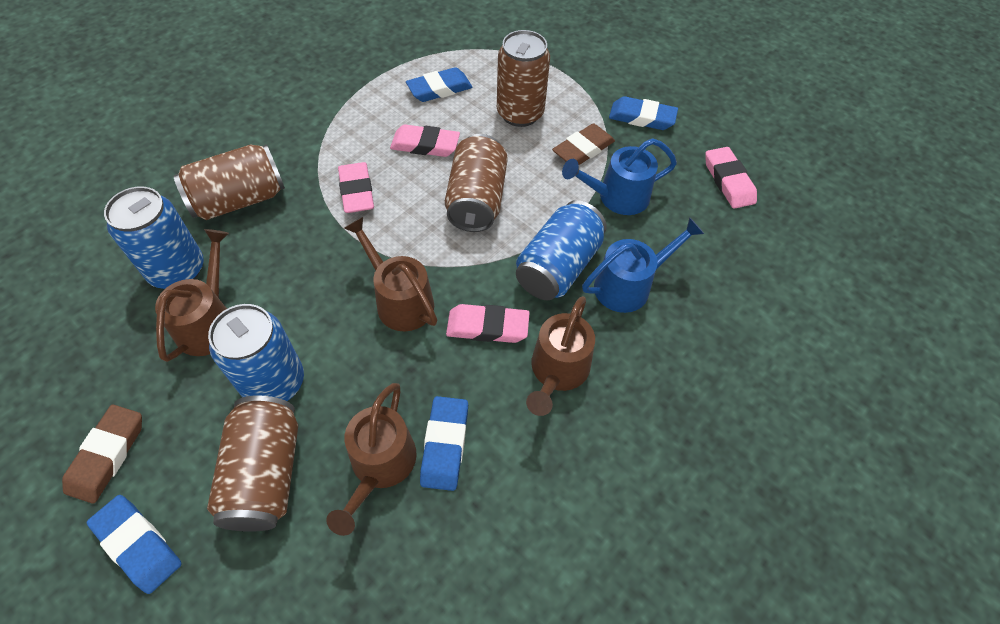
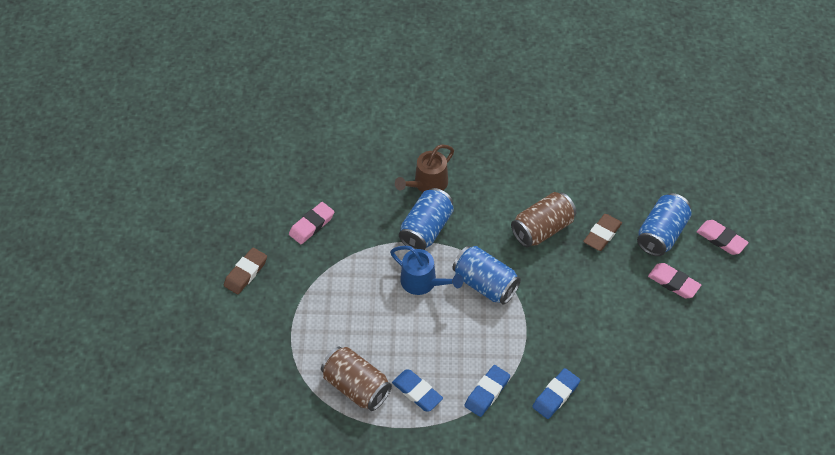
blue eraser: [87,495,182,594] [406,67,473,102] [420,396,468,491] [609,96,678,130] = 4 -> [392,370,443,412] [464,365,510,417] [532,368,580,419] = 3
blue watering can: [562,138,677,215] [582,217,704,313] = 2 -> [390,246,463,295] = 1
brown can: [174,144,285,220] [207,395,298,532] [445,134,508,232] [497,30,550,127] = 4 -> [321,346,392,411] [511,192,576,247] = 2
brown watering can: [155,229,229,362] [326,383,417,536] [344,217,437,331] [526,296,595,416] = 4 -> [395,144,454,192] = 1
pink eraser: [338,162,374,213] [390,124,460,157] [446,304,530,343] [705,147,757,209] = 4 -> [289,202,335,244] [648,263,701,298] [697,220,749,255] = 3

